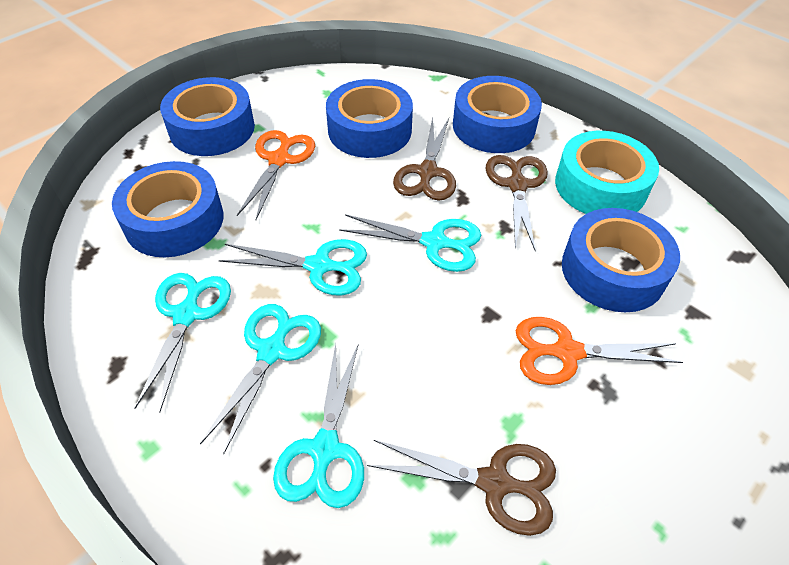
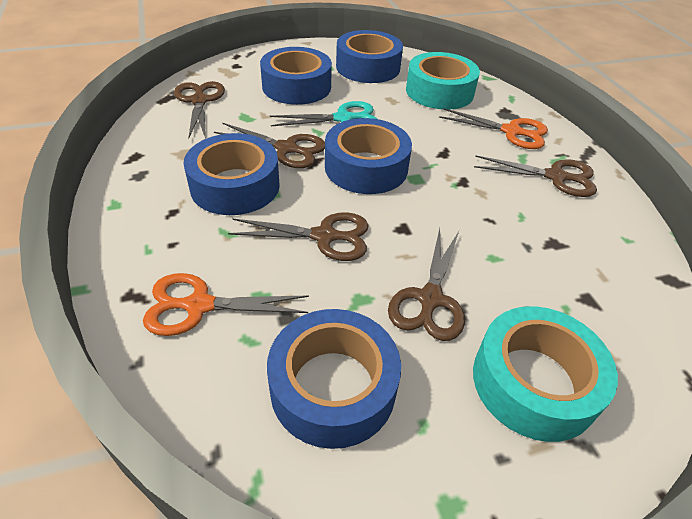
brown scissors: [367,440,556,536] [393,116,456,201] [486,155,548,251] = 3 -> [174,81,225,139] [214,123,325,168] [228,212,369,261] [388,228,465,341] [474,156,597,197] = 5
turquoise scissors: [134,273,231,412] [200,304,321,455] [219,239,367,296] [273,343,364,508] [339,214,481,272] = 5 -> [270,101,377,126] = 1
turquoise tape: [555,131,659,214] = 1 -> [406,52,480,110] [473,306,618,442] = 2

